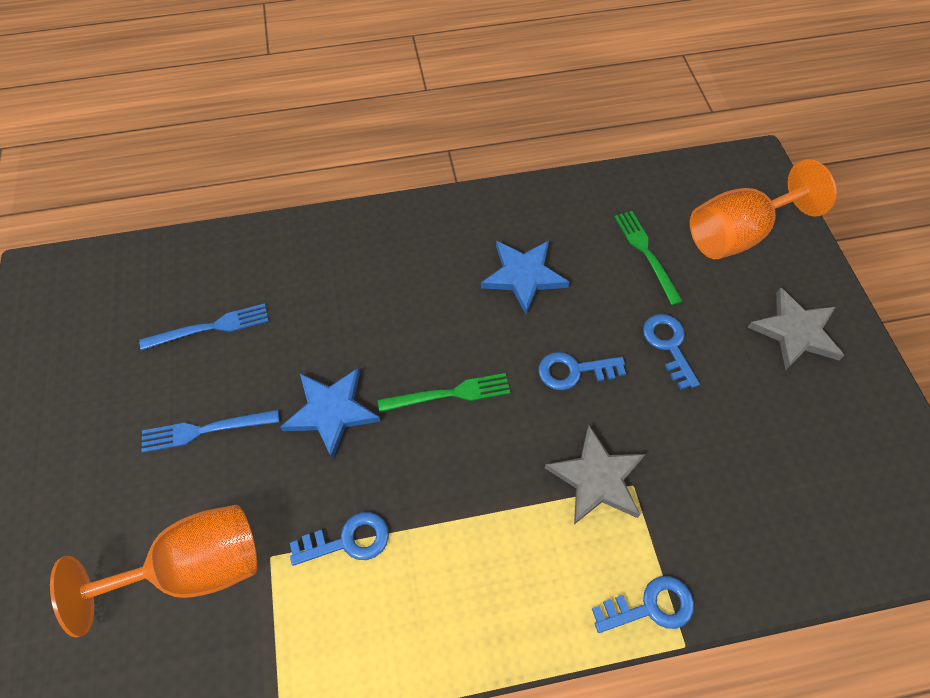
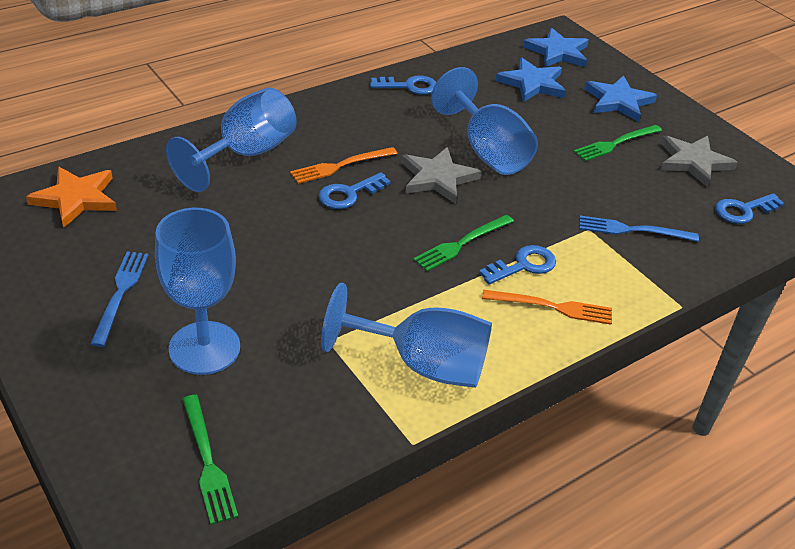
blue goblet: none = 0 -> [155,208,240,375] [166,88,297,192] [321,283,492,388] [431,67,538,175] = 4
blue star: [280,368,380,460] [481,241,569,314] = 2 -> [495,57,566,102] [523,28,589,68] [584,75,657,122] = 3
green fork: [378,373,511,412] [614,211,683,305] = 2 -> [182,395,238,525] [413,215,514,271] [573,125,662,161] = 3
orange fork: none = 0 -> [290,147,398,184] [482,290,612,325] = 2
orange goblet: [50,505,257,637] [690,159,836,259] = 2 -> none = 0
orange star: none = 0 -> [26,167,117,228] = 1

